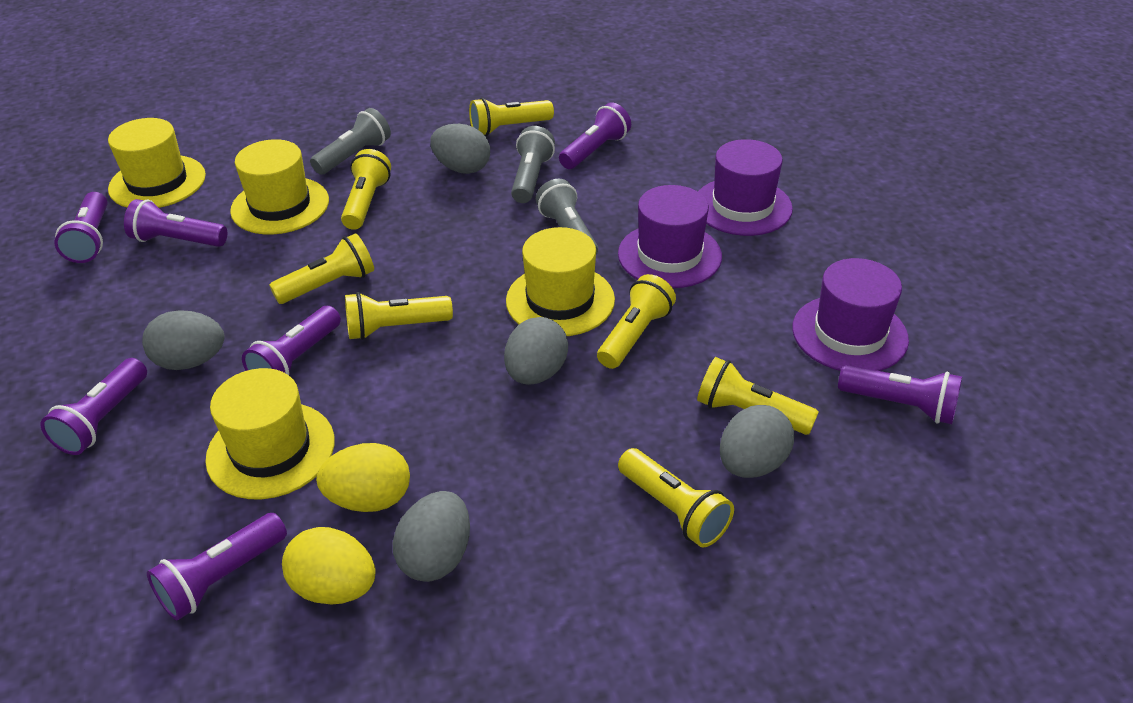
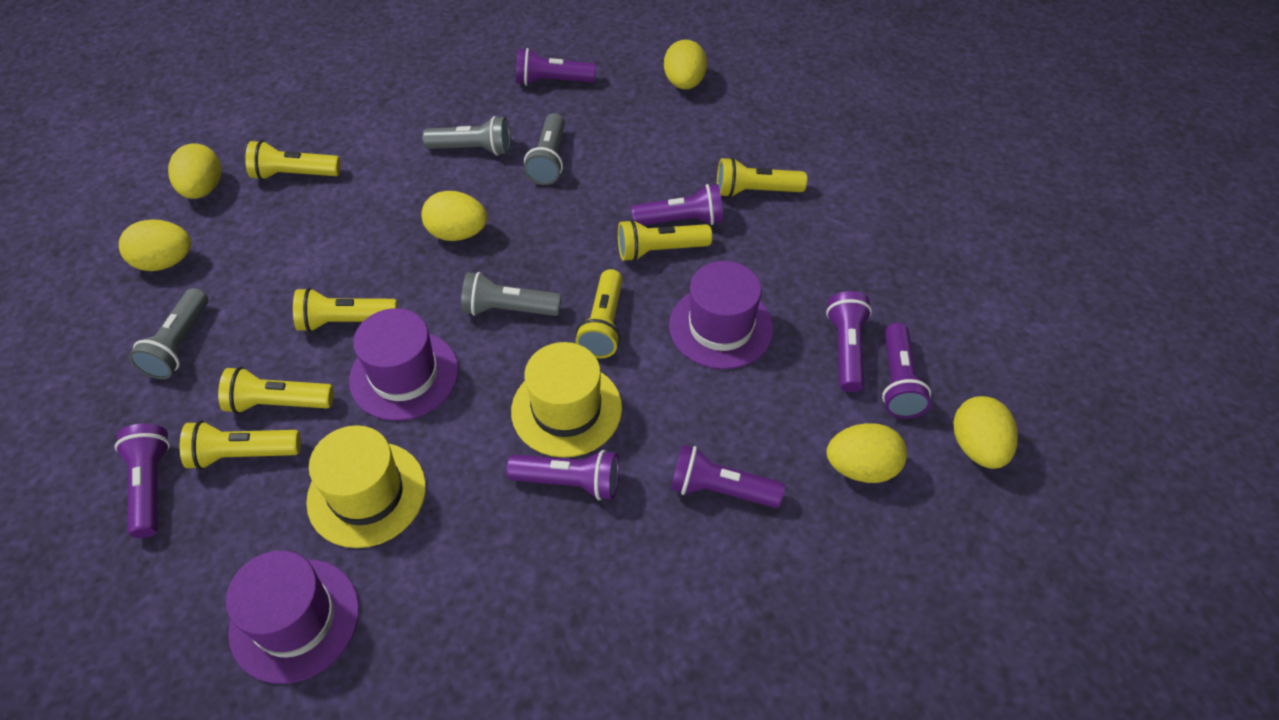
grey egg: [142,310,224,370] [393,491,470,582] [430,124,490,174] [504,317,568,385] [720,405,794,478] = 5 -> none = 0
grey flashlight: [310,108,391,175] [511,126,555,203] [536,179,598,255] = 3 -> [129,288,208,379] [422,116,511,156] [461,272,561,316] [524,113,565,185] = 4
yellow egg: [282,527,376,605] [316,443,410,512] = 2 -> [119,219,191,271] [168,143,221,199] [421,191,487,241] [664,39,707,89] [827,423,907,483] [953,396,1018,469] = 6
yellow hat: [108,118,206,208] [205,368,335,499] [230,139,329,235] [506,227,615,336] = 4 -> [306,425,426,548] [511,342,622,458] = 2

